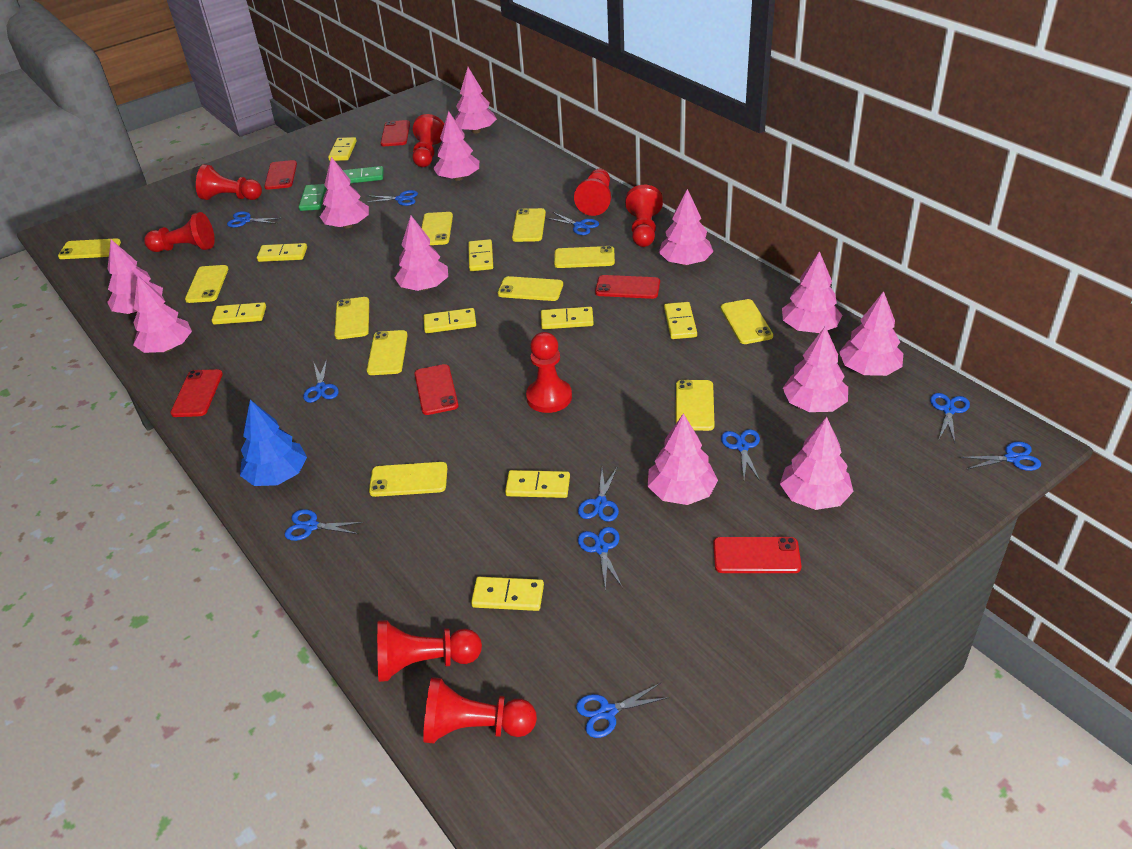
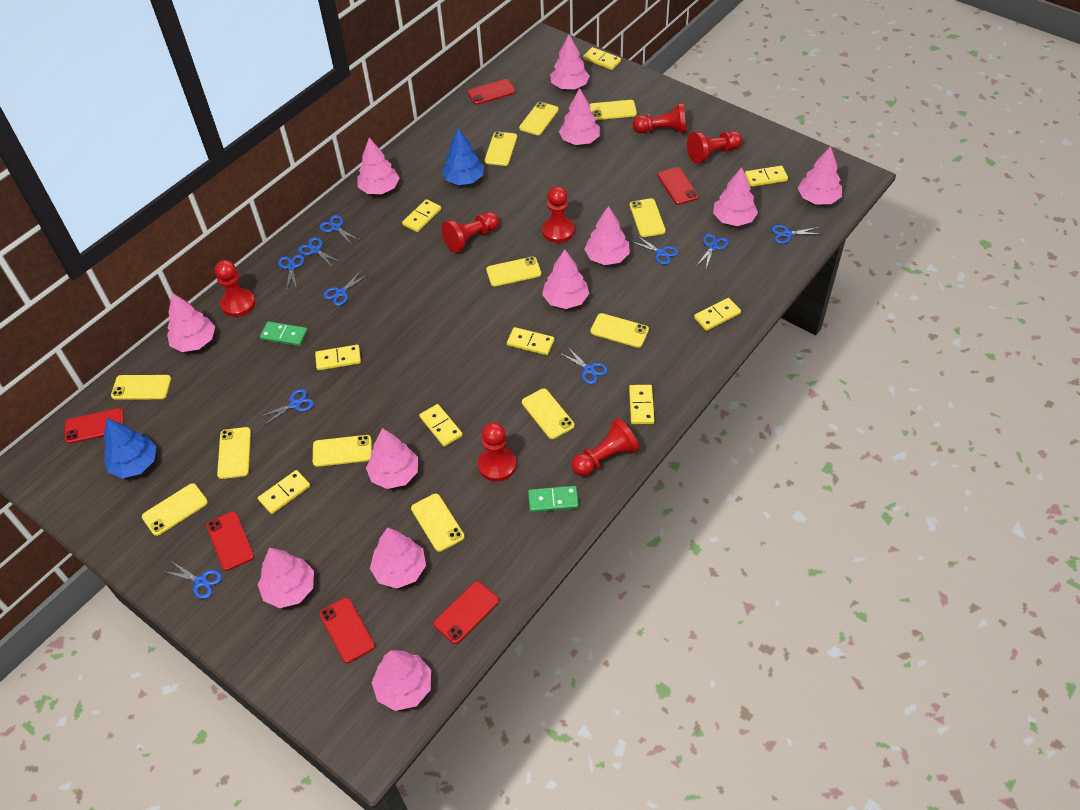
blue scissors: [227,211,281,228] [285,509,363,541] [303,359,339,403] [365,190,418,206] [546,212,599,235] [576,683,669,738] [578,468,619,522] [578,527,623,590] [721,429,760,481] [930,393,970,443] [959,441,1041,471] = 11 -> [163,560,222,599] [259,389,314,425] [278,254,304,292] [298,237,340,266] [319,215,359,245] [323,271,368,306] [560,346,608,384] [630,236,678,265] [696,233,729,268] [771,225,819,244] = 10
blue tree: [240,400,307,486] = 1 -> [104,418,156,478] [442,128,484,185] = 2
red pawn: [144,212,215,252] [196,164,262,200] [377,620,482,682] [412,114,444,167] [423,677,537,743] [526,332,572,413] [574,169,611,216] [625,185,663,247] = 8 -> [215,260,256,317] [441,212,499,253] [478,422,516,482] [542,186,575,243] [572,418,639,476] [633,102,687,134] [687,131,742,164] = 7
yellow phone: [58,238,121,259] [185,265,228,303] [334,297,369,339] [367,330,408,375] [369,462,447,497] [421,212,453,245] [498,276,563,301] [512,208,546,242] [554,246,615,268] [676,380,715,431] [721,299,773,344] = 11 -> [111,375,171,399] [142,483,208,536] [217,427,251,479] [313,435,372,467] [411,494,464,552] [484,131,517,166] [486,257,541,287] [519,102,559,135] [522,388,574,439] [590,100,637,120] [590,313,649,348] [630,198,666,237] = 12

